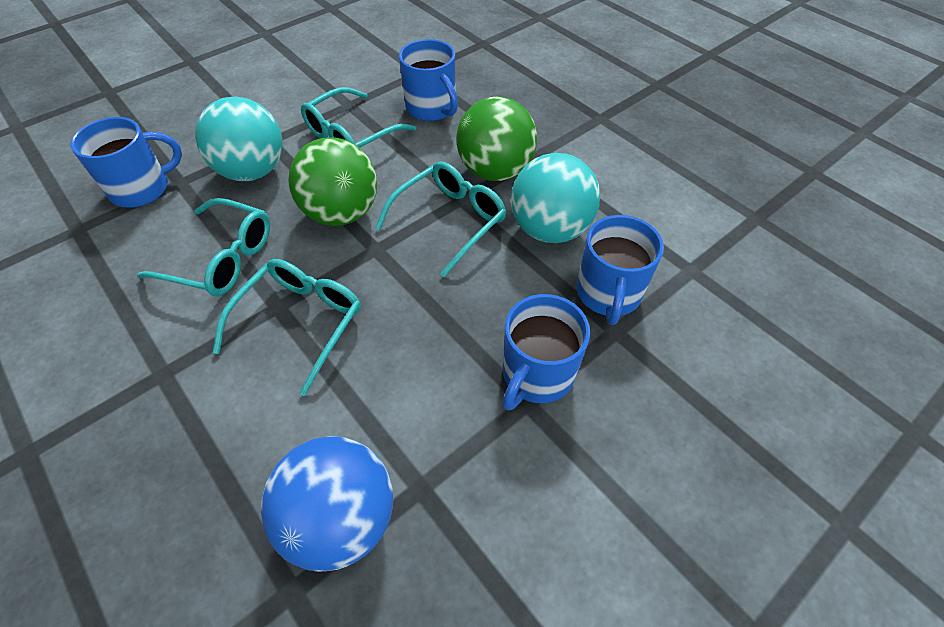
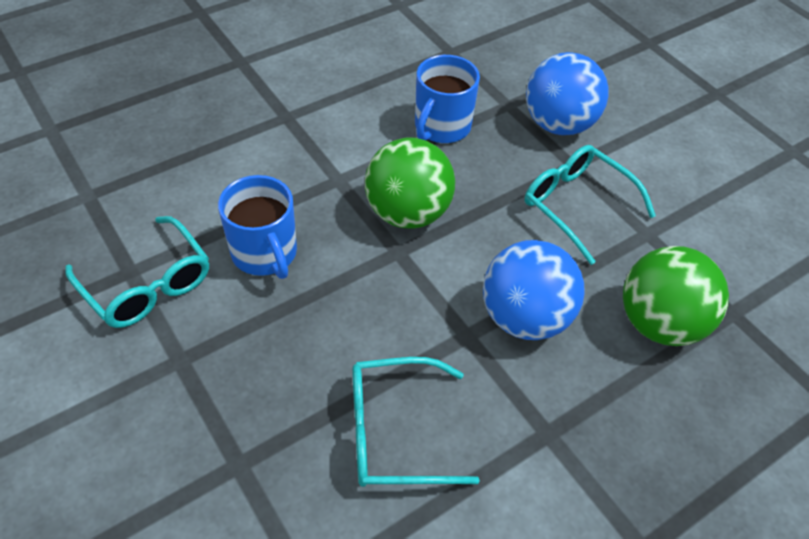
blue ball: [261,436,394,572] = 1 -> [483,240,585,340] [526,52,609,135] = 2
blue mug: [71,117,182,208] [399,39,458,121] [503,294,590,411] [577,215,664,325] = 4 -> [218,175,297,279] [415,55,480,143] = 2
turquoise ball: [195,97,283,181] [511,153,600,243] = 2 -> none = 0
turquoise glasses: [137,198,270,296] [213,259,361,396] [301,87,416,148] [375,161,506,277] = 4 -> [65,216,209,328] [352,357,480,487] [525,145,656,265] = 3

